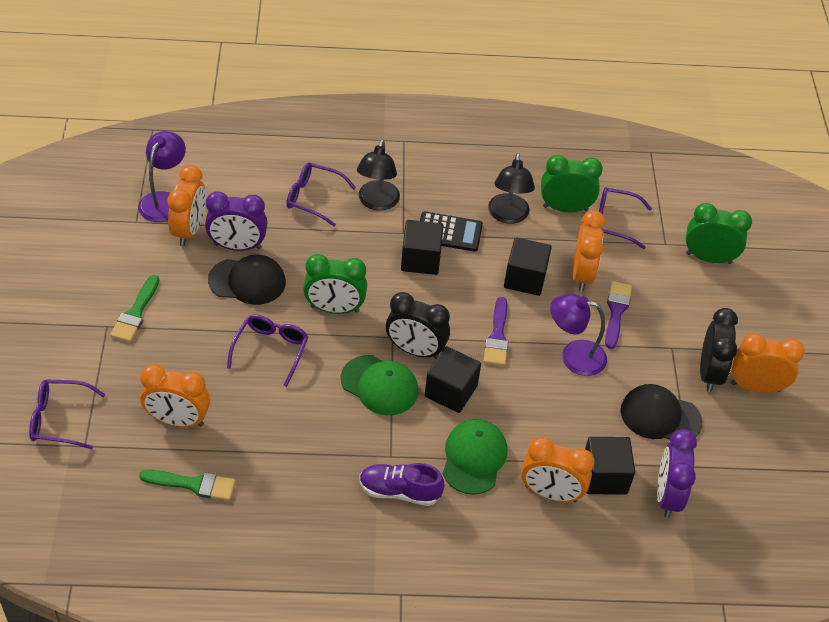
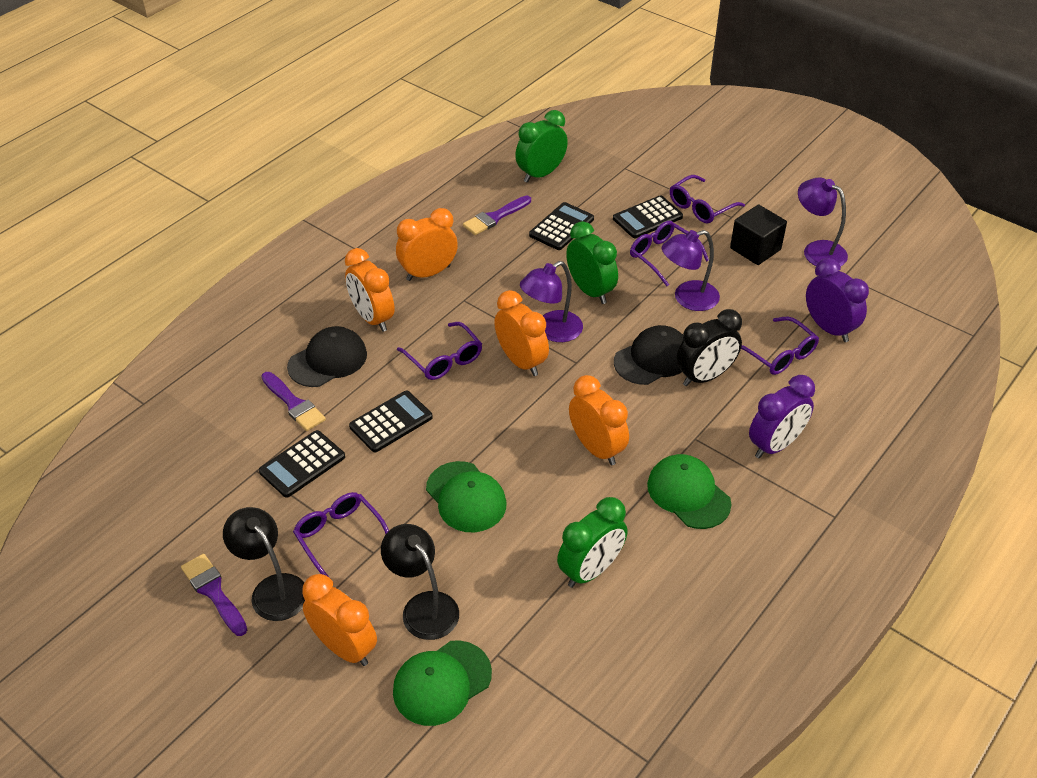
black calculator: [420,211,483,251] = 1 -> [259,430,345,498] [349,391,433,452] [529,202,594,250] [613,195,683,238] = 4
black clock: [386,292,450,359] [700,308,738,392] = 2 -> [676,309,742,386] = 1
black cube: [401,220,444,275] [425,346,481,413] [504,237,552,296] [585,437,635,495] = 4 -> [730,205,787,265] = 1
green brush: [110,275,159,342] [139,470,235,501] = 2 -> none = 0
green cap: [341,355,418,415] [443,419,508,495] = 2 -> [393,640,492,726] [426,461,507,532] [647,454,731,529] = 3
purple brush: [483,297,509,366] [605,281,632,349] = 2 -> [181,554,247,636] [261,372,326,431] [463,195,531,235] = 3
purple glasses: [29,379,106,449] [227,315,308,387] [286,162,356,226] [599,187,652,249] = 4 -> [293,492,389,578] [397,322,482,380] [630,221,709,286] [670,175,745,223] [741,317,819,375] = 5
purple lamp: [138,131,186,222] [550,294,607,376] = 2 -> [520,261,583,342] [662,230,720,311] [798,178,848,267] = 3
purple shoe: [359,463,445,506] = 1 -> none = 0

